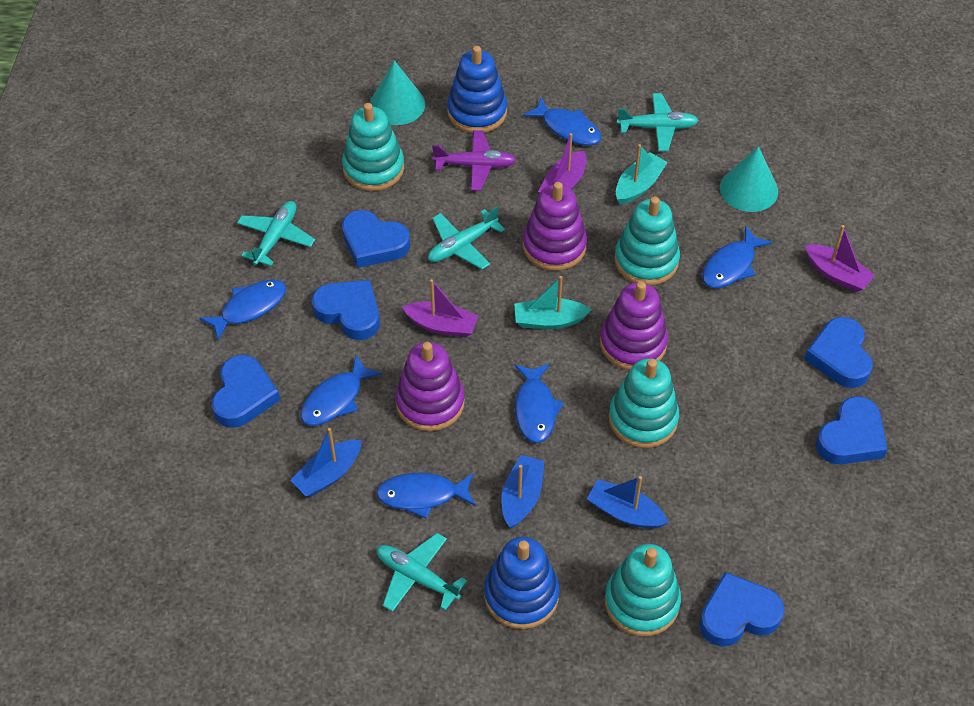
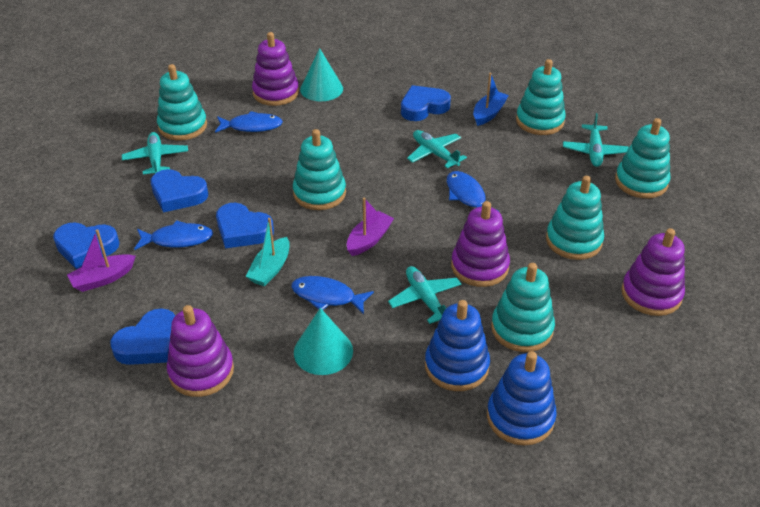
blue boat: [290,428,361,497] [501,455,545,529] [587,476,669,529] = 3 -> [473,73,509,126] = 1
blue fish: [199,279,286,341] [300,355,382,426] [376,473,476,519] [515,363,564,443] [523,97,601,146] [702,225,773,288] = 6 -> [134,220,213,250] [215,111,283,133] [291,276,374,314] [447,171,499,211] = 4
blue heart: [212,355,280,428] [312,280,380,340] [342,210,410,268] [699,572,784,647] [804,317,873,388] [816,396,888,464] = 6 -> [53,222,120,269] [111,308,175,365] [151,169,208,212] [216,203,274,248] [401,85,451,121] = 5
purple boat: [402,279,479,337] [538,133,586,193] [805,225,875,292] = 3 -> [67,229,135,292] [347,198,394,256] = 2
purple plane: [432,130,516,191] = 1 -> none = 0
purple stacking toy: [395,342,465,431] [523,182,587,271] [600,281,668,370] = 3 -> [167,305,234,397] [252,32,299,106] [451,201,510,287] [621,228,685,316] = 4
turquoise boat: [514,276,591,329] [616,144,668,205] = 2 -> [246,218,290,287] = 1
turquoise stacking toy: [342,103,404,191] [605,544,681,636] [609,358,679,448] [614,197,680,285] = 4 -> [157,64,207,141] [293,129,346,210] [491,263,555,352] [516,59,566,135] [546,176,604,260] [615,118,671,198] = 6

